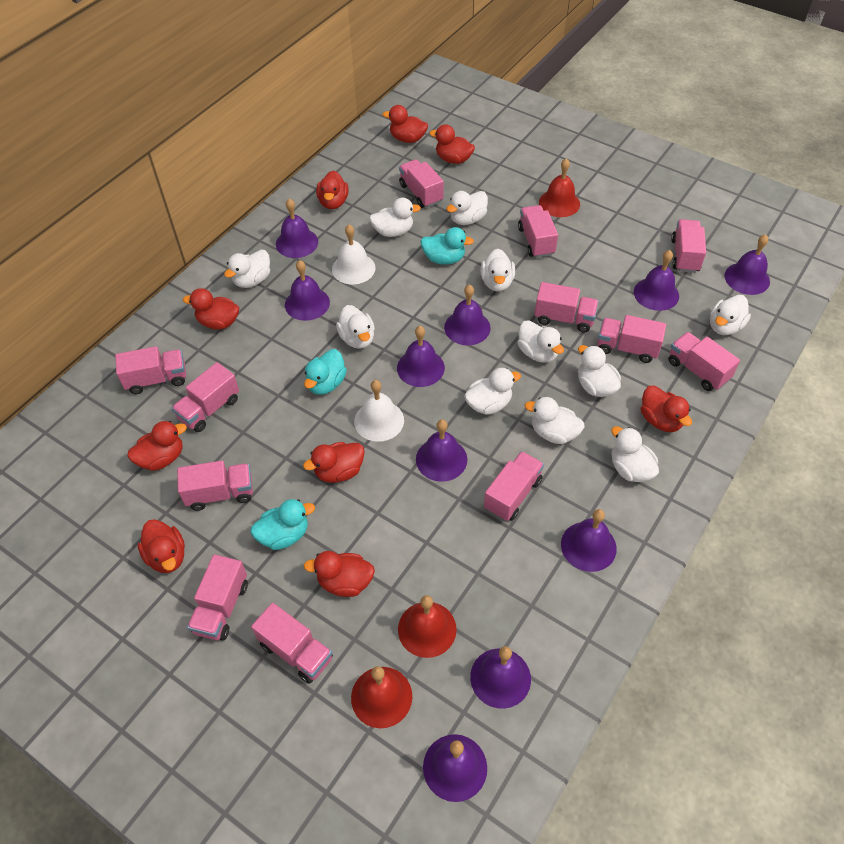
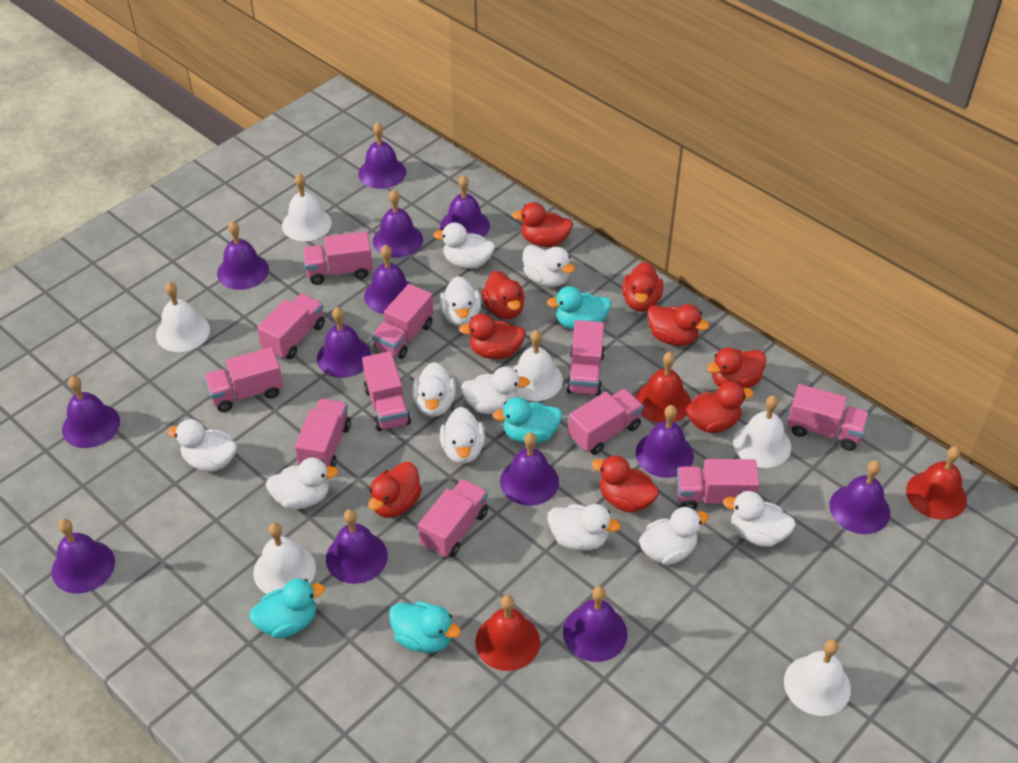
pink truck: [115,346,186,394] [172,362,239,432] [177,460,253,511] [187,554,248,641] [251,603,333,684] [399,159,444,208] [484,451,544,521] [518,205,558,258] [534,282,599,333] [598,315,666,363] [668,332,740,391] [671,219,706,273] = 12 -> [204,347,283,412] [257,294,325,359] [295,399,351,467] [303,232,373,285] [362,351,411,431] [372,284,433,359] [418,479,488,558] [566,320,605,396] [568,389,643,455] [677,459,759,510] [787,384,869,451] = 11
purple bell: [276,199,318,258] [285,260,330,321] [397,326,445,387] [416,419,467,482] [423,734,487,802] [444,284,491,345] [470,646,531,709] [561,509,617,572] [634,250,679,311] [724,234,770,295] = 10 -> [52,519,115,593] [62,376,120,448] [217,221,269,290] [317,307,371,378] [326,509,388,584] [358,122,406,189] [364,245,412,314] [373,189,423,258] [440,175,490,237] [500,432,559,506] [563,586,628,662] [636,405,694,478] [830,461,890,534] = 13
turquoise duck: [251,499,315,550] [304,349,347,395] [421,227,474,265] = 3 -> [249,578,325,639] [389,601,461,653] [493,397,562,443] [547,286,611,330] = 4
white bell: [332,225,376,284] [354,380,404,442] = 2 -> [156,282,210,352] [253,522,316,594] [282,174,332,241] [513,330,563,401] [733,395,791,468] [784,639,851,716] = 6

